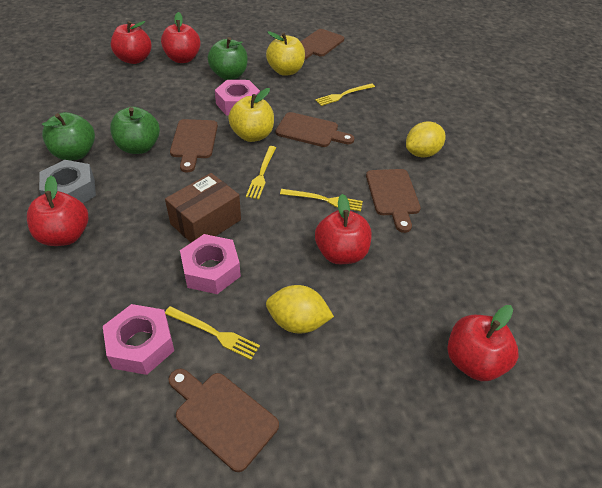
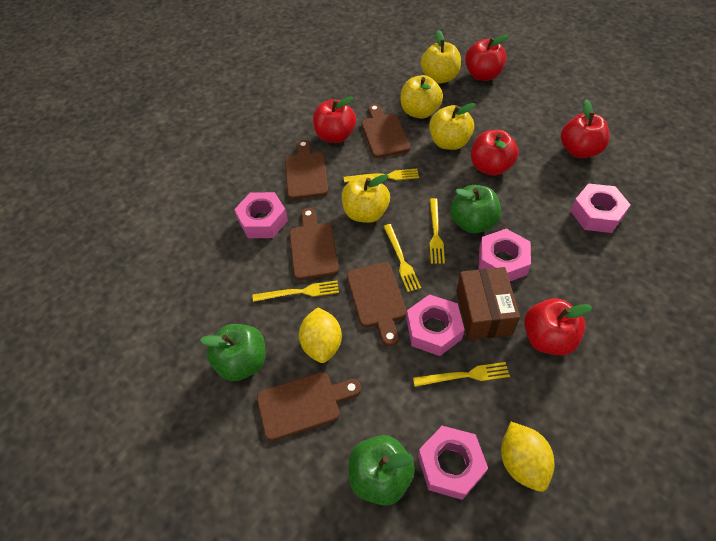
grey nut: [39,160,96,203] = 1 -> none = 0
pink nut: [103,304,174,375] [180,234,241,294] [215,80,260,115] = 3 -> [234,192,288,238] [407,294,465,356] [418,426,488,500] [478,229,531,281] [571,184,631,233] = 5
yellow apple: [228,88,274,142] [266,31,305,76] = 2 -> [342,174,390,223] [401,75,443,119] [421,30,461,84] [429,103,476,150] = 4
yellow fork: [165,306,260,360] [246,146,276,199] [280,189,363,211] [315,83,375,106] = 4 -> [253,281,339,302] [344,169,419,182] [383,224,421,292] [413,362,510,387] [430,198,445,264] = 5

